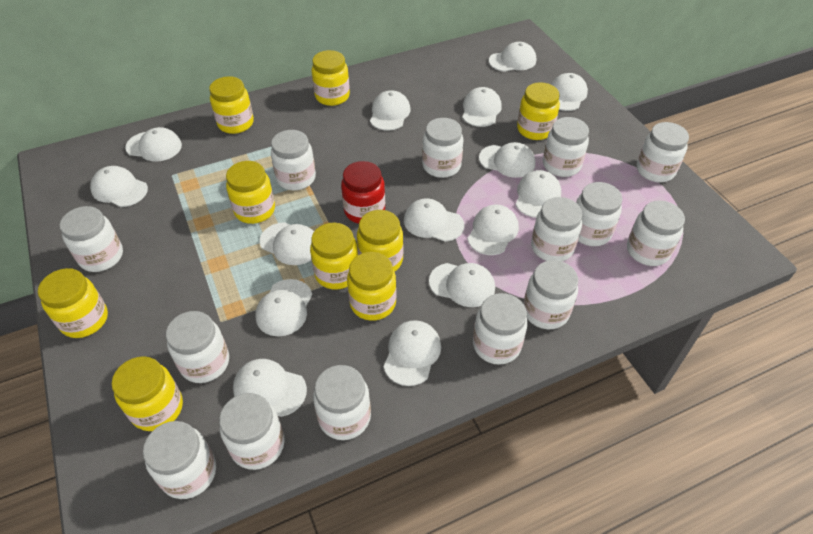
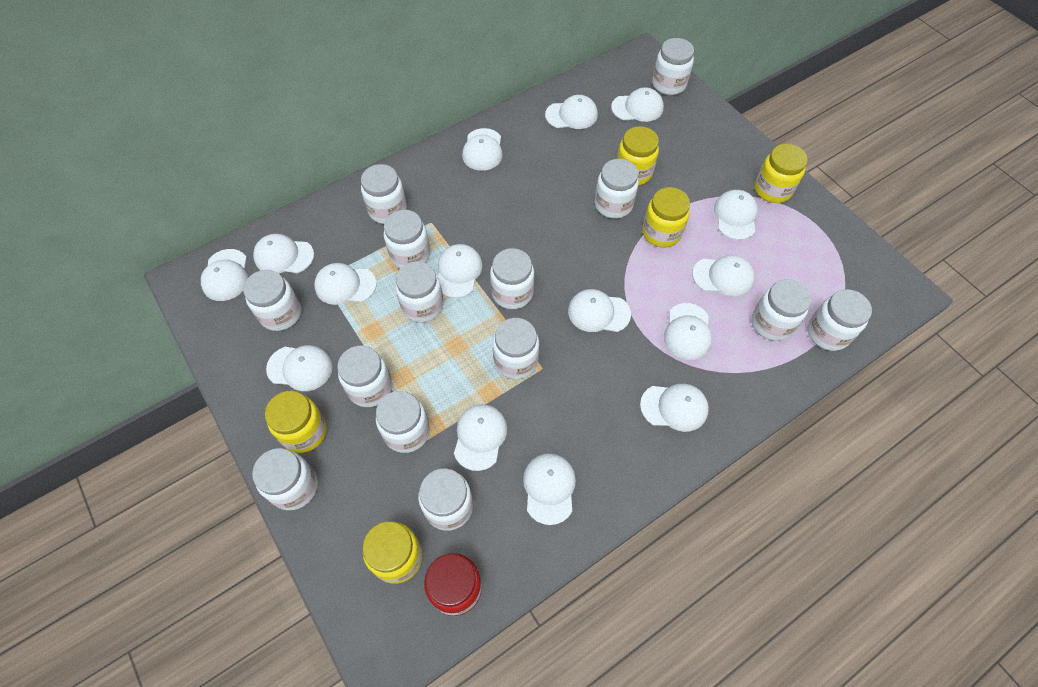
yellow jar: [38,268,108,338] [112,356,183,431] [209,76,254,134] [226,161,275,224] [310,223,358,289] [312,50,350,106] [347,252,396,321] [357,210,403,272] [517,82,560,140] = 9 -> [265,391,327,453] [362,521,423,584] [617,126,659,185] [642,187,690,247] [755,144,808,203] = 5

